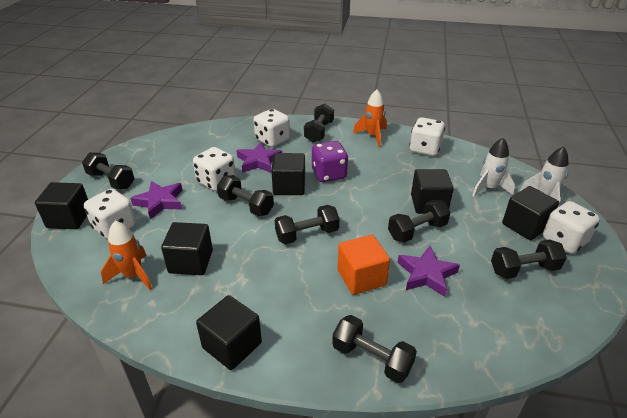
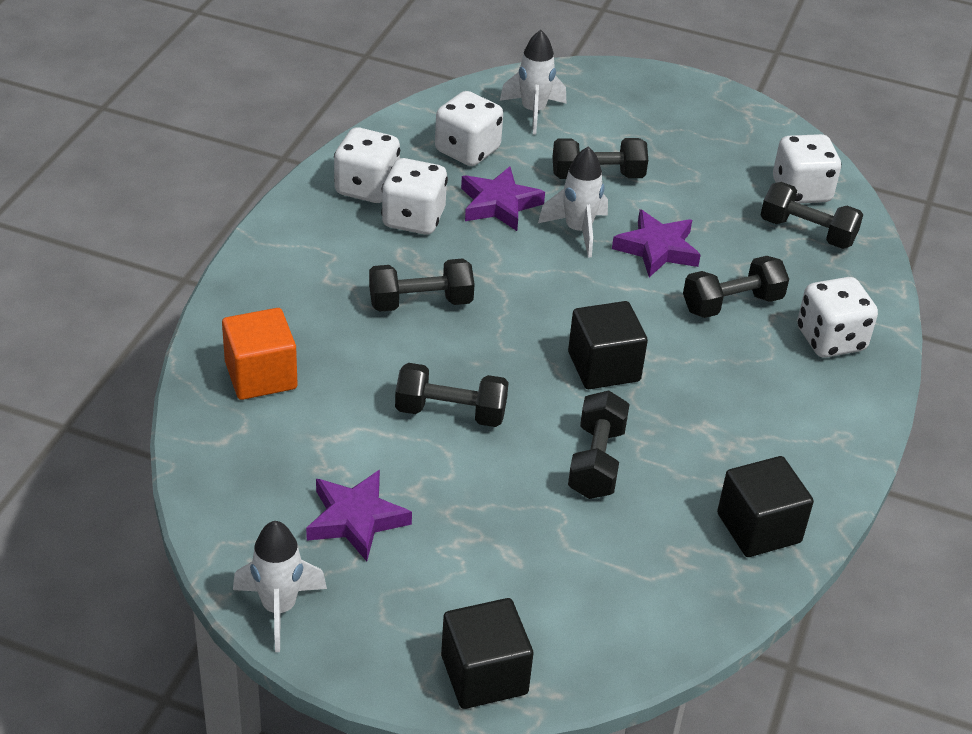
black cube: [35,182,88,229] [161,222,213,275] [196,295,262,370] [271,153,305,195] [411,169,454,214] [502,186,559,240] = 6 -> [441,598,533,709] [568,301,648,389] [717,456,814,557] = 3
black dumbbell: [82,152,134,189] [217,176,274,216] [275,205,340,244] [304,104,334,143] [332,315,417,383] [388,200,451,243] [491,239,567,279] = 7 -> [369,259,475,312] [395,363,509,427] [552,138,648,179] [568,391,630,499] [683,256,789,318] [761,182,863,249] = 6
orange rocket: [101,221,152,290] [353,89,387,147] = 2 -> none = 0
purple dice: [312,141,348,182] = 1 -> none = 0
white rocket: [472,138,515,197] [519,146,569,207] = 2 -> [233,521,327,652] [500,30,566,135] [538,146,608,258] = 3

